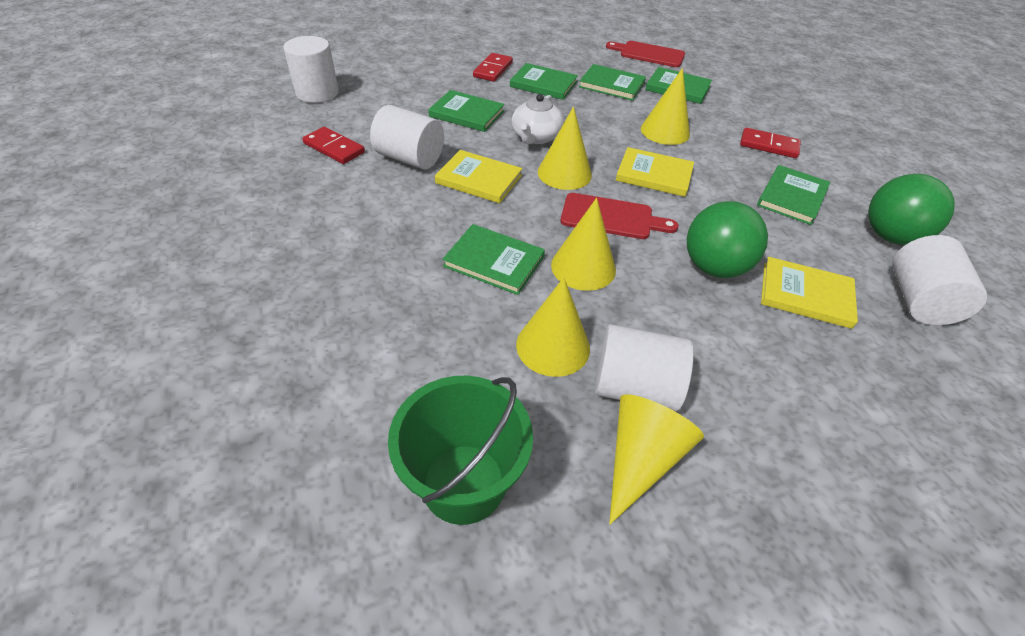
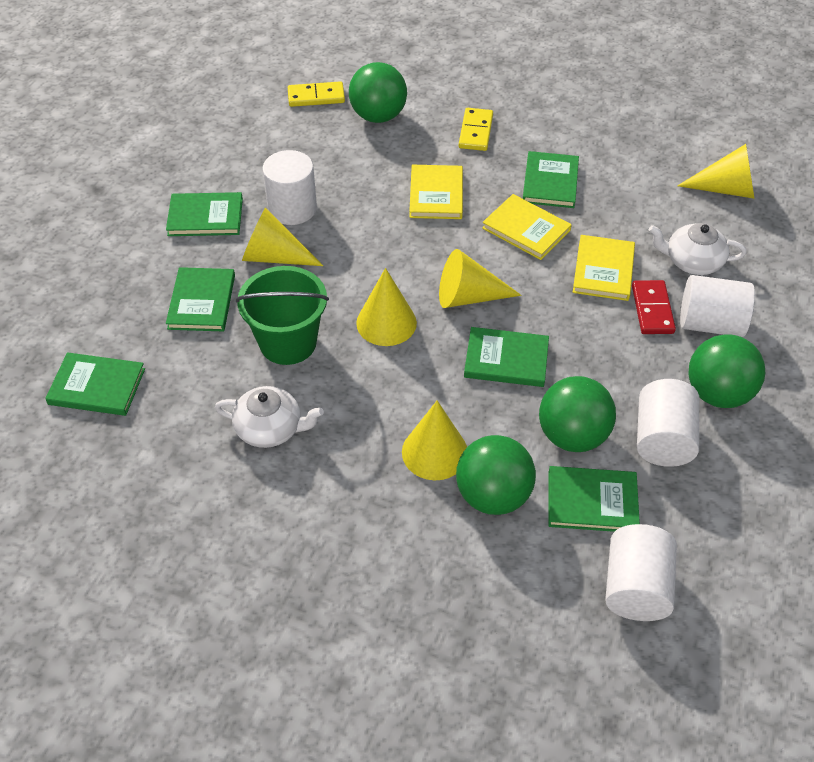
green ball: [687,201,768,278] [868,174,955,245] = 2 -> [349,62,407,123] [456,435,536,515] [539,376,616,452] [688,334,765,408] = 4
red cutting board: [561,193,679,239] [606,41,685,67] = 2 -> none = 0
red domino: [302,127,365,164] [473,53,513,82] [740,128,801,158] = 3 -> [632,280,676,334] = 1
white teapot: [512,94,565,144] = 1 -> [215,386,324,448] [649,223,746,275] = 2
yellow domino: none = 0 -> [288,81,345,107] [459,108,493,151] = 2

